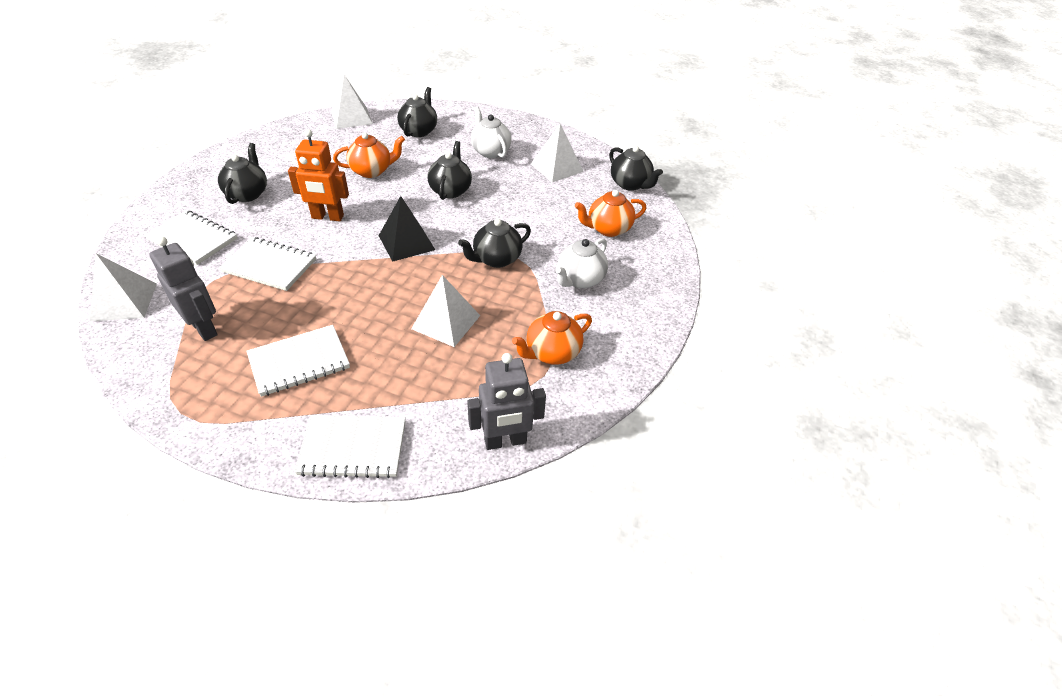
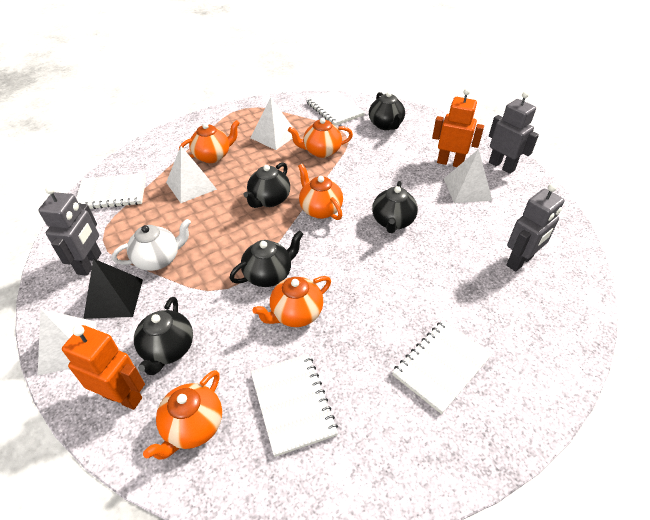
grey robot: [150,236,218,341] [467,353,546,450] = 2 -> [39,186,101,276] [489,91,539,174] [506,183,565,272] = 3
orange robot: [288,129,349,221] = 1 -> [62,325,145,410] [432,88,484,167] = 2
orange teapot: [333,132,405,178] [512,311,592,365] [575,190,646,237] = 3 -> [143,370,222,460] [179,120,240,163] [253,276,331,327] [288,118,353,158] [298,164,343,220] = 5
white teapot: [471,106,512,158] [555,238,608,288] = 2 -> [112,219,191,271] = 1

